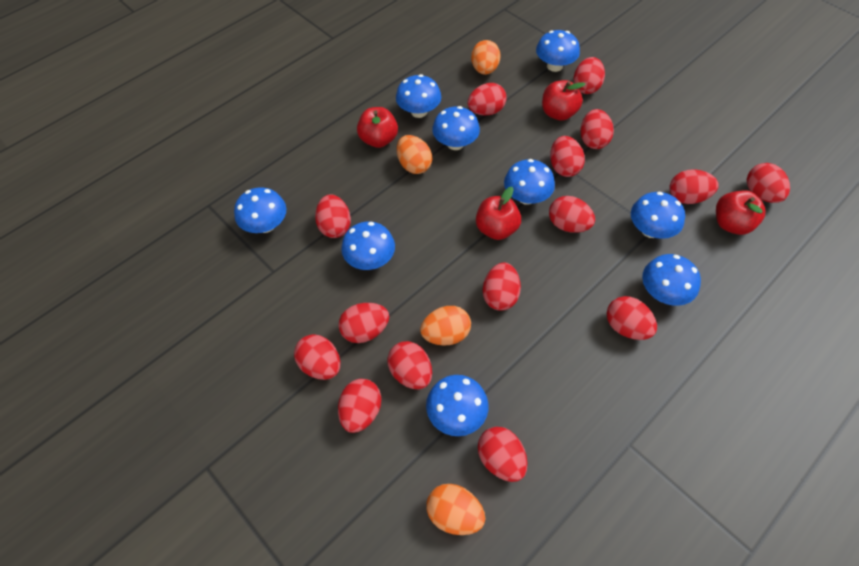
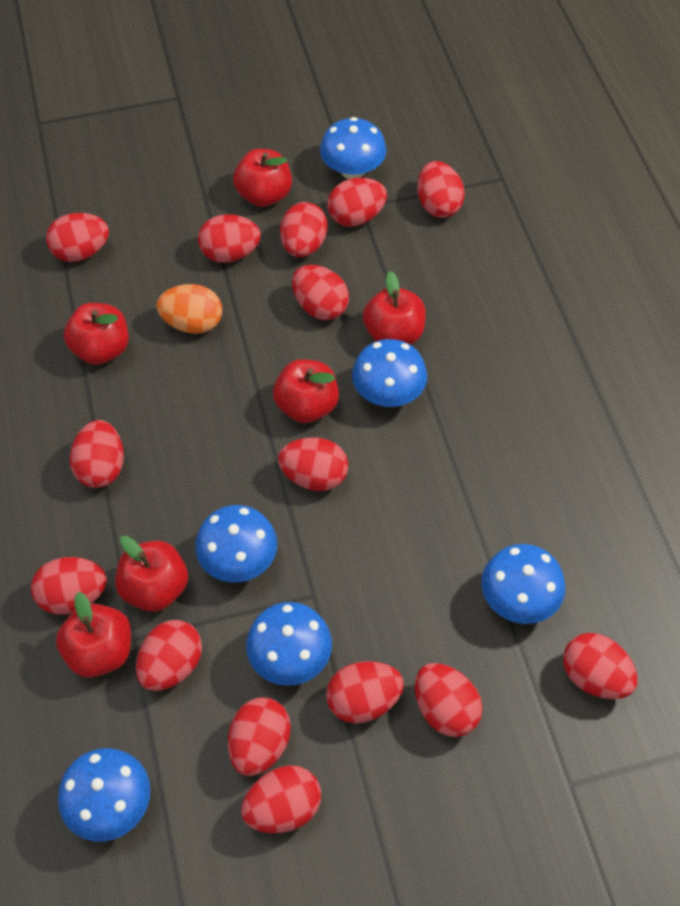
blue mushroom: [234,187,286,233] [341,222,395,270] [396,74,441,118] [426,375,489,436] [432,106,480,150] [504,159,555,205] [536,30,580,72] [631,191,685,239] [642,254,701,306] = 9 -> [58,748,150,842] [195,505,277,582] [246,602,332,686] [320,117,387,179] [352,339,427,407] [481,544,565,624] = 6
orange egg: [397,135,432,174] [420,306,471,346] [427,484,485,535] [471,40,500,75] = 4 -> [157,284,222,334] = 1
red apple: [357,107,398,148] [476,187,521,240] [542,80,585,121] [716,190,766,235] = 4 -> [56,592,131,678] [64,303,129,365] [115,536,188,612] [233,149,292,207] [273,359,339,423] [363,271,426,345] = 6

